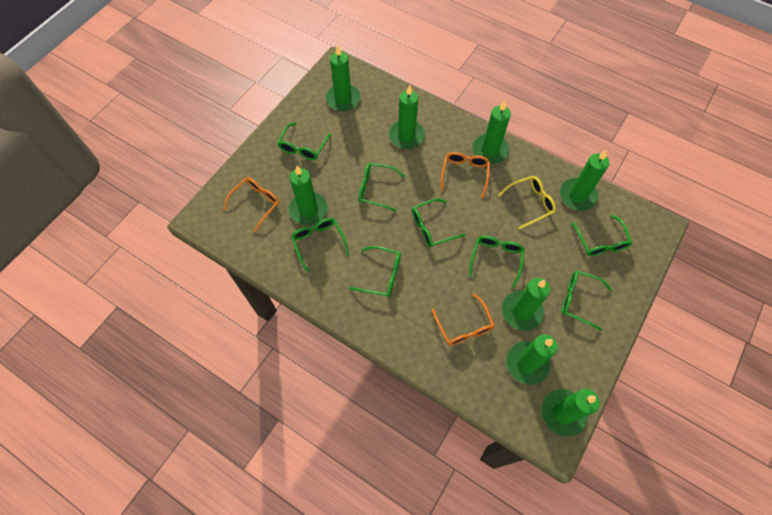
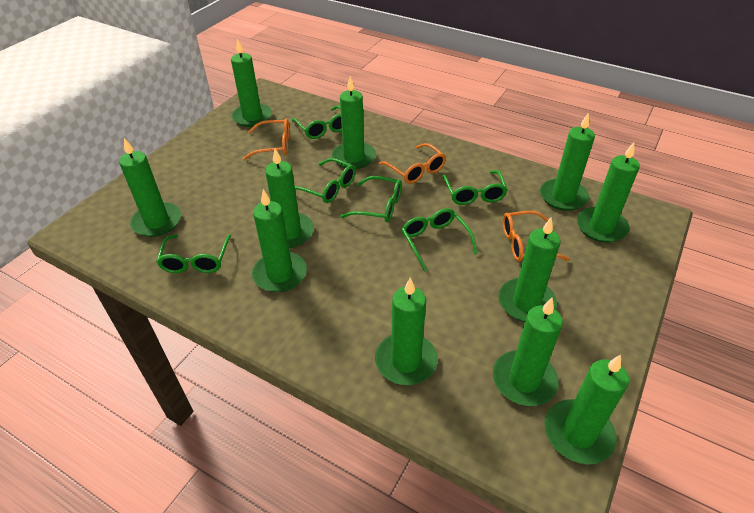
green candle: [289,166,328,225] [326,45,361,111] [389,85,425,149] [472,101,511,164] [502,278,550,331] [506,334,558,385] [541,389,600,437] [560,150,609,211] = 8 -> [119,138,181,237] [231,39,272,127] [252,189,307,292] [265,148,314,248] [332,76,376,169] [375,277,438,385] [493,298,563,406] [498,218,561,322] [540,113,595,211] [545,355,629,464] [577,142,640,243] = 11
green glasses: [277,123,331,160] [291,218,349,273] [349,246,401,297] [358,163,405,212] [412,199,465,247] [469,236,525,288] [561,270,612,331] [571,215,632,256] = 8 -> [156,234,232,273] [292,105,342,139] [295,158,356,203] [340,176,402,223] [401,208,478,272] [442,170,508,205] = 6
yellow glasses: [499,176,556,229] = 1 -> none = 0

